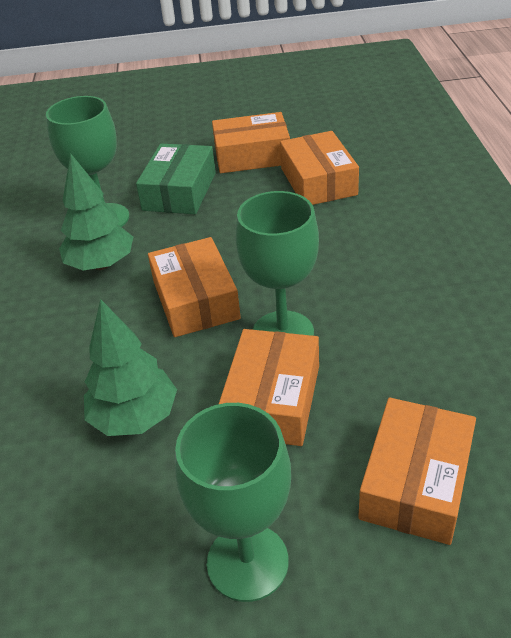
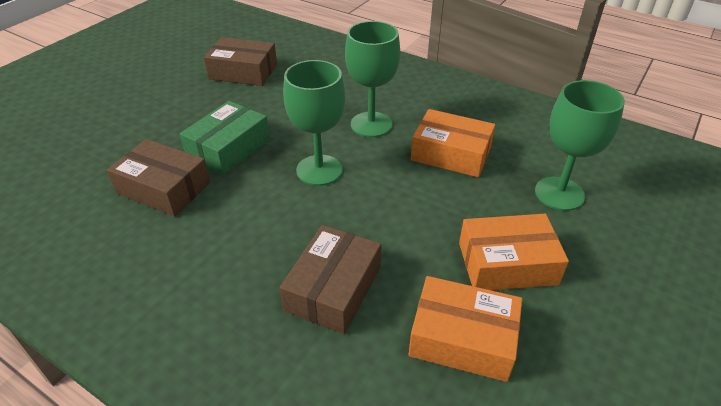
brown box: none = 0 -> [107,139,210,216] [204,37,277,86] [280,225,381,334] = 3
green tree: [59,153,133,270] [84,299,177,436] = 2 -> none = 0
orange box: [148,237,241,337] [212,112,290,173] [219,329,319,446] [280,131,359,205] [358,398,476,545] = 5 -> [409,276,522,382] [411,109,495,177] [459,214,569,290] = 3

